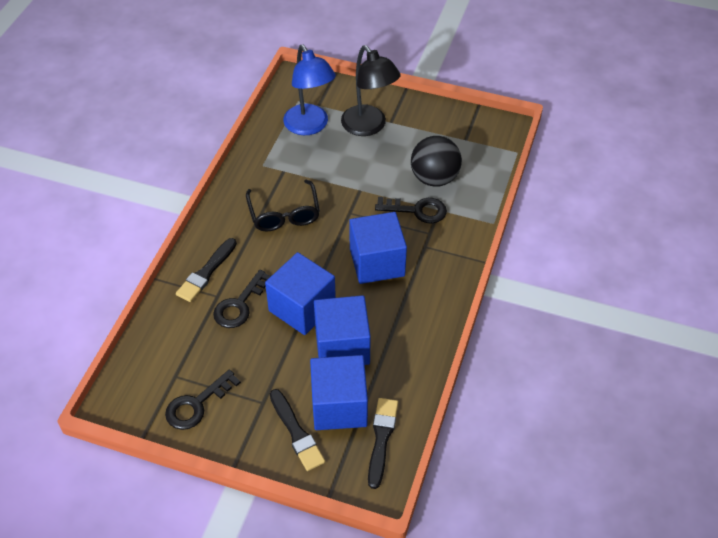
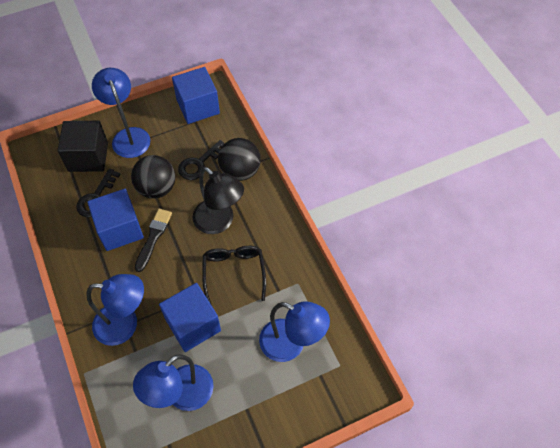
black ball: [411,136,462,187] = 1 -> [131,155,175,199] [218,138,261,181] = 2
black brush: [176,238,237,302] [270,389,325,471] [368,398,398,489] = 3 -> [135,209,172,272] = 1
black cube: none = 0 -> [57,121,108,172] = 1
black key: [165,369,241,430] [213,270,271,328] [375,197,447,224] = 3 -> [76,168,121,217] [178,140,224,180] = 2
blue cube: [265,252,336,335] [310,355,368,430] [314,295,371,365] [349,212,407,284] = 4 -> [87,189,144,251] [159,283,221,352] [172,67,220,124] = 3
blue lamp: [283,45,336,135] = 1 -> [86,274,144,346] [92,68,150,158] [133,354,214,411] [259,301,330,362] = 4

